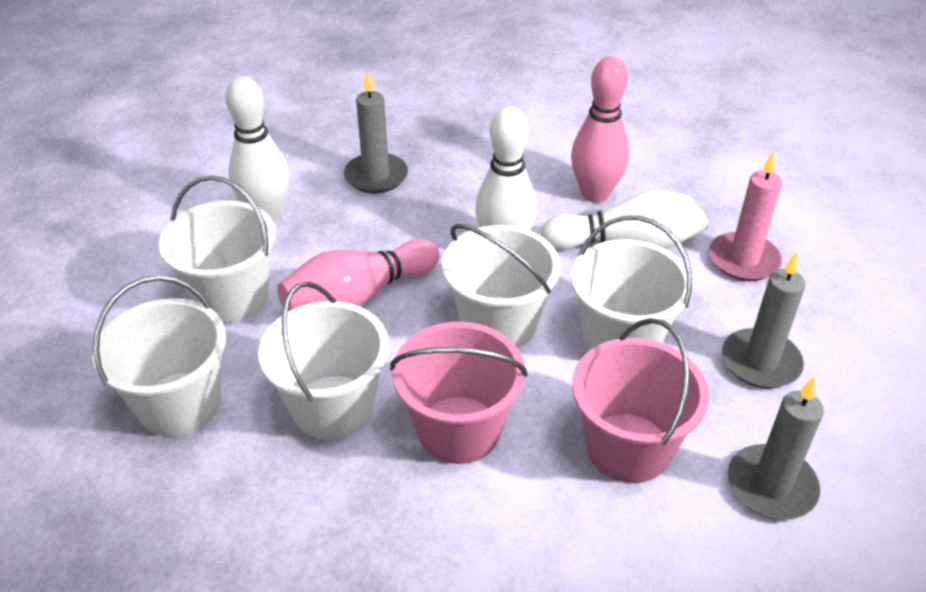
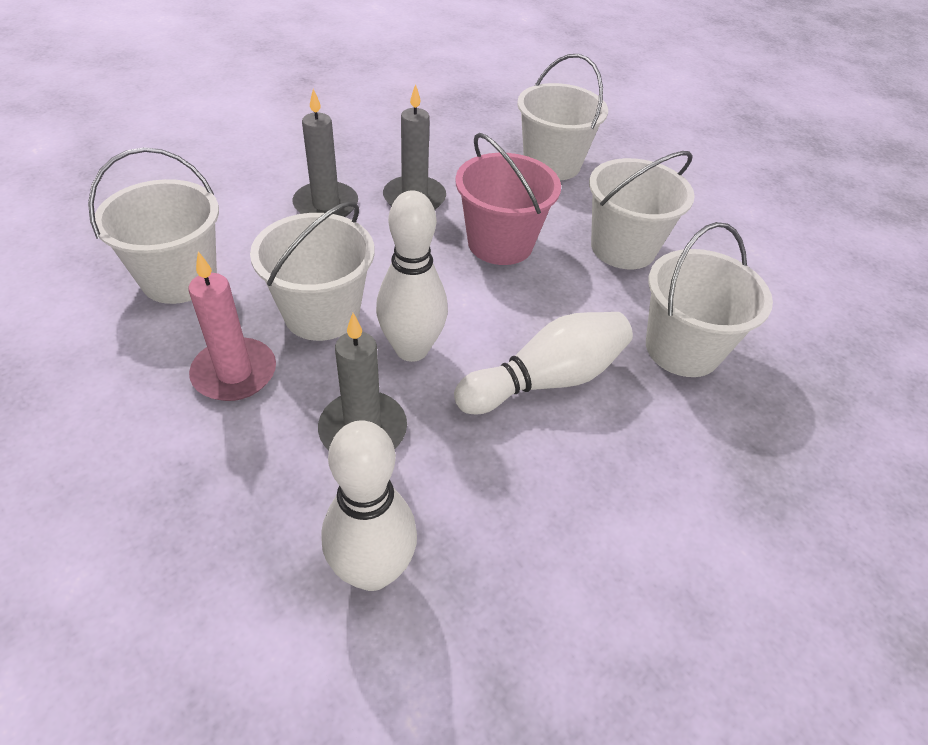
pink bowling pin: [277,239,440,311] [571,56,629,203] = 2 -> none = 0
pink bucket: [390,322,528,464] [572,318,709,483] = 2 -> [455,133,561,265] = 1

